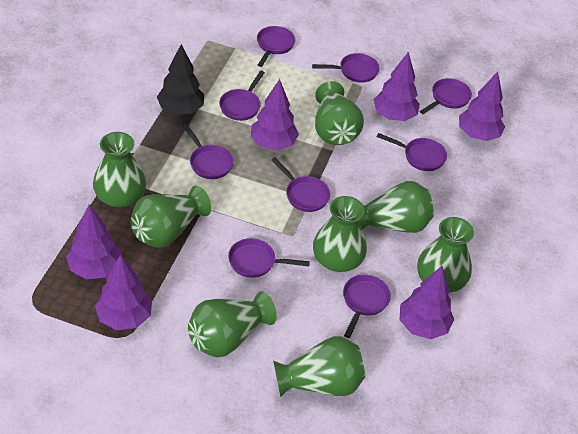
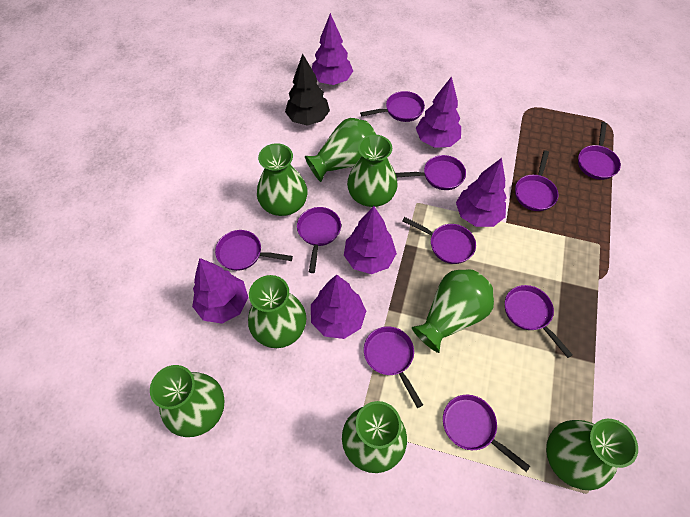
purple pan: [182,124,234,179] [219,71,265,121] [228,238,310,278] [257,26,296,67] [271,157,330,212] [312,53,380,83] [343,275,391,338] [377,133,447,171] [420,78,472,114] = 9 -> [215,230,293,271] [297,207,341,273] [360,91,425,122] [364,326,423,408] [395,155,466,190] [402,217,476,264] [443,395,530,472] [505,285,573,358] [515,150,559,211] [578,122,621,180] = 10

